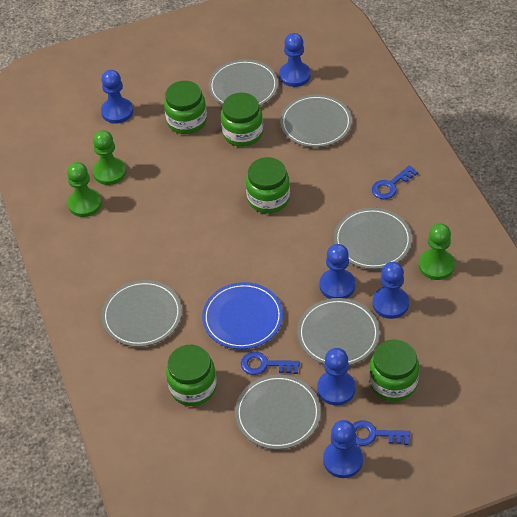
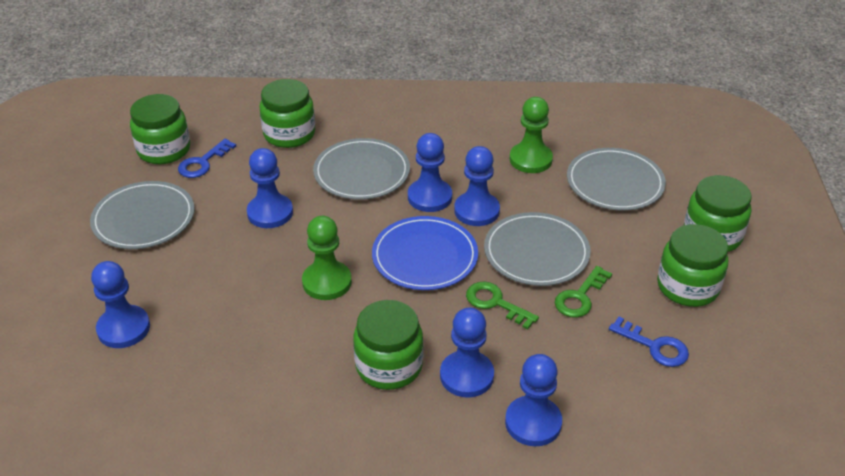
blue key: [241,352,300,375] [353,420,410,446] [372,165,418,199] = 3 -> [178,139,236,178] [609,317,689,367] = 2
green key: none = 0 -> [466,281,539,330] [555,266,612,318] = 2
green pawn: [67,162,102,217] [93,130,126,185] [419,223,455,280] = 3 -> [302,216,352,300] [510,97,553,173] = 2
grey plate: [102,280,182,347] [209,59,278,106] [235,375,321,450] [280,94,352,147] [297,298,380,366] [334,208,412,269] = 6 -> [90,181,195,249] [313,138,410,200] [484,212,591,286] [567,148,666,211] = 4

